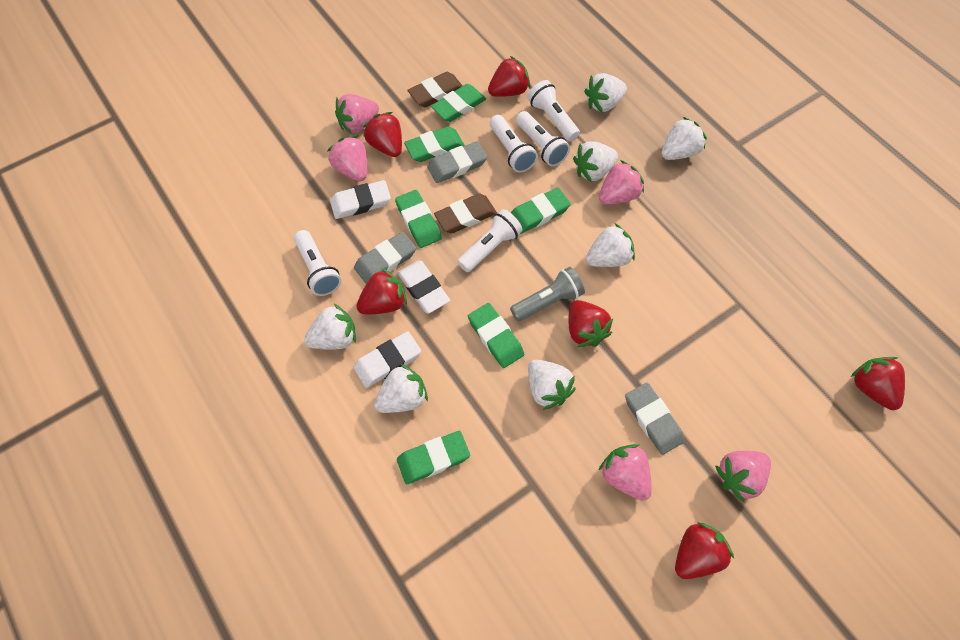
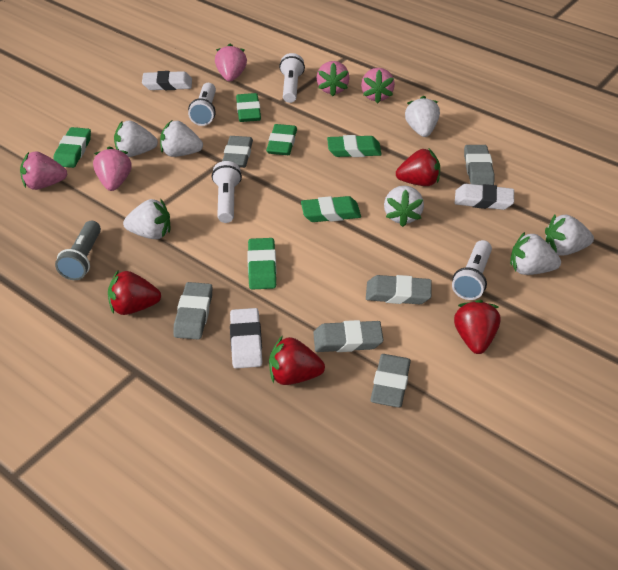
brown eraser: [408,72,462,107] [434,194,497,233] = 2 -> none = 0
grey eraser: [354,232,416,284] [427,141,488,183] [625,383,684,455] = 3 -> [173,282,212,340] [222,136,253,168] [313,320,383,352] [366,275,432,304] [370,354,411,408] [464,145,495,185] = 6
red strawberry: [356,268,407,314] [363,112,402,157] [488,56,530,97] [568,300,613,347] [675,522,734,579] [851,357,905,410] = 6 -> [108,270,161,315] [269,335,325,385] [396,149,440,186] [454,300,500,354] = 4
white flashlight: [294,230,341,296] [457,209,522,272] [490,115,538,173] [516,111,570,166] [527,80,580,141] = 5 -> [188,83,216,126] [212,161,242,223] [279,53,305,103] [452,240,492,300] = 4

